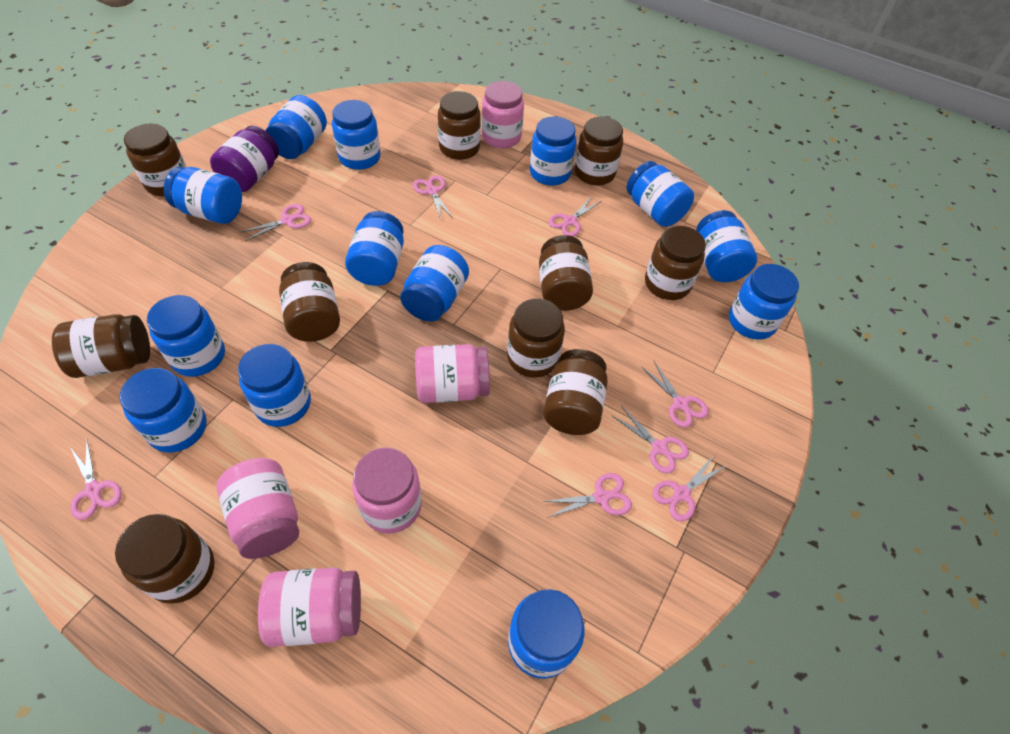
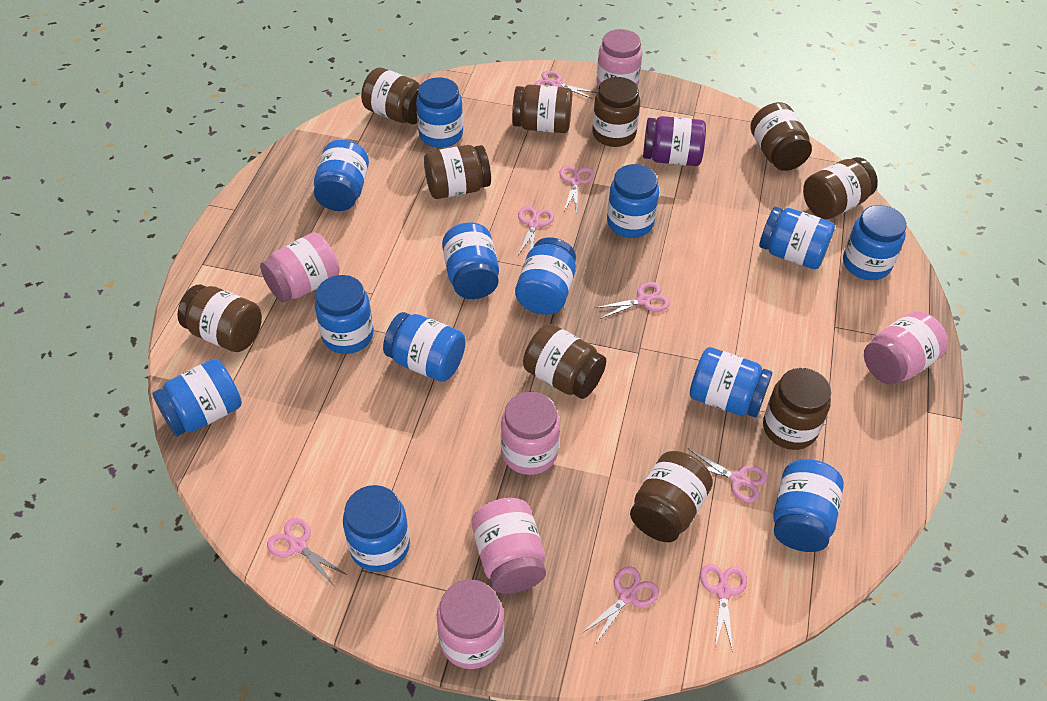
pink jar: [216,458,299,559] [258,568,361,647] [352,447,422,534] [415,344,490,403] [481,81,524,148] = 5 -> [260,232,340,302] [437,579,504,669] [472,498,546,594] [501,392,560,475] [596,29,642,88] [864,311,948,385] = 6

